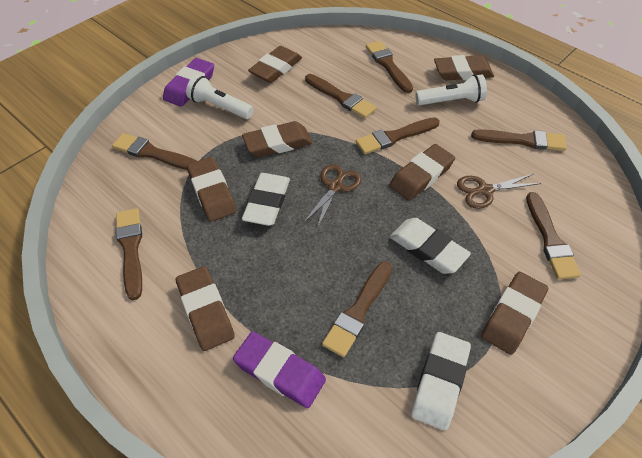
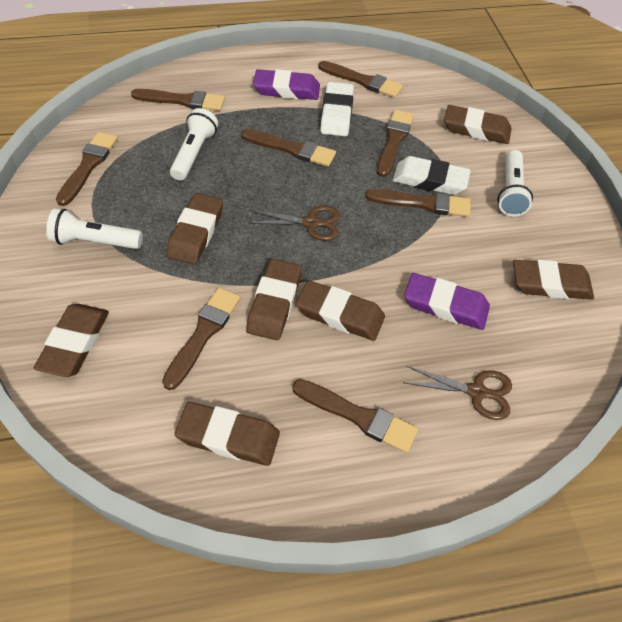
white eraser: [242,173,290,226] [390,218,471,274] [411,332,471,431] = 3 -> [320,82,354,136] [393,156,471,195] = 2
white flashlight: [186,74,254,119] [415,74,487,105] = 2 -> [46,208,143,249] [170,108,218,181] [498,150,533,216] = 3

